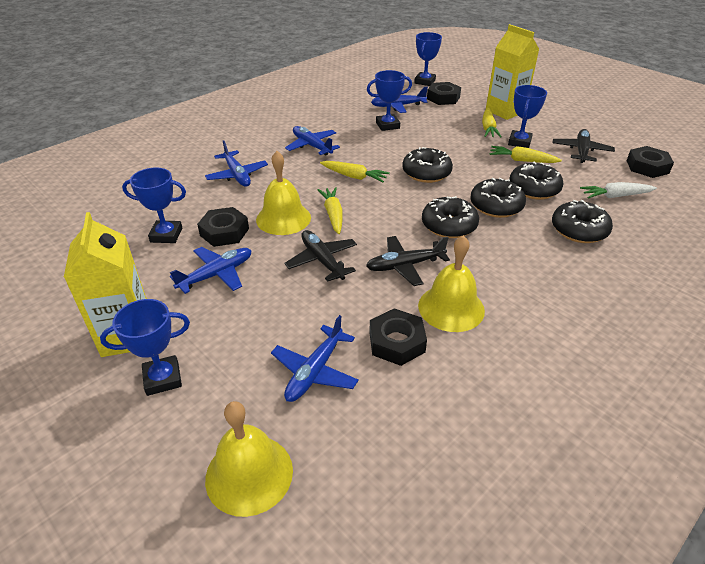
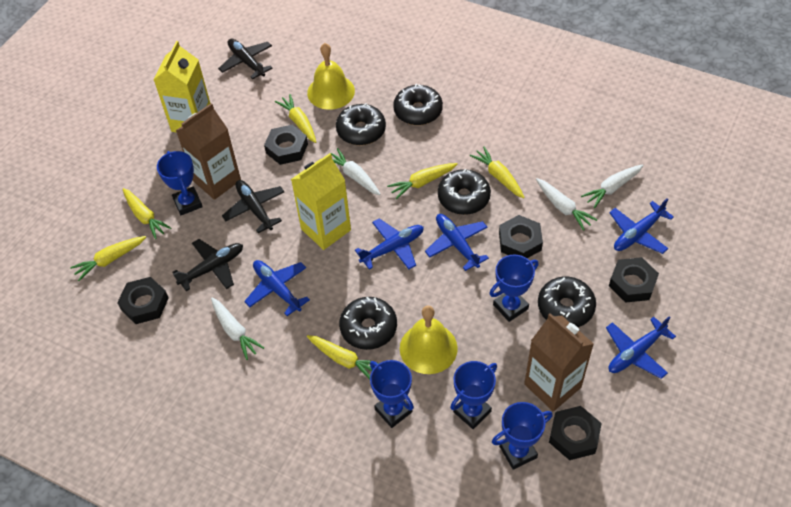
black nut: [197,207,249,247] [369,308,427,366] [427,82,461,105] [627,146,674,178] = 4 -> [117,277,169,324] [264,125,308,165] [499,215,543,258] [549,406,602,460] [609,257,659,303] = 5
brown carton: none = 0 -> [176,103,241,200] [524,313,594,412] = 2
white carrot: [580,182,657,199] = 1 -> [211,298,264,360] [331,148,381,195] [536,178,597,231] [581,164,644,208] = 4
yellow bell: [205,401,293,517] [256,151,311,235] [418,235,485,332] = 3 -> [307,43,355,110] [400,306,458,374] = 2
yellow carrot: [317,187,343,234] [320,161,390,182] [482,108,502,138] [490,146,562,163] = 4 -> [70,236,146,281] [123,188,172,239] [275,94,316,143] [307,335,379,379] [387,163,458,199] [470,147,525,198] = 6

